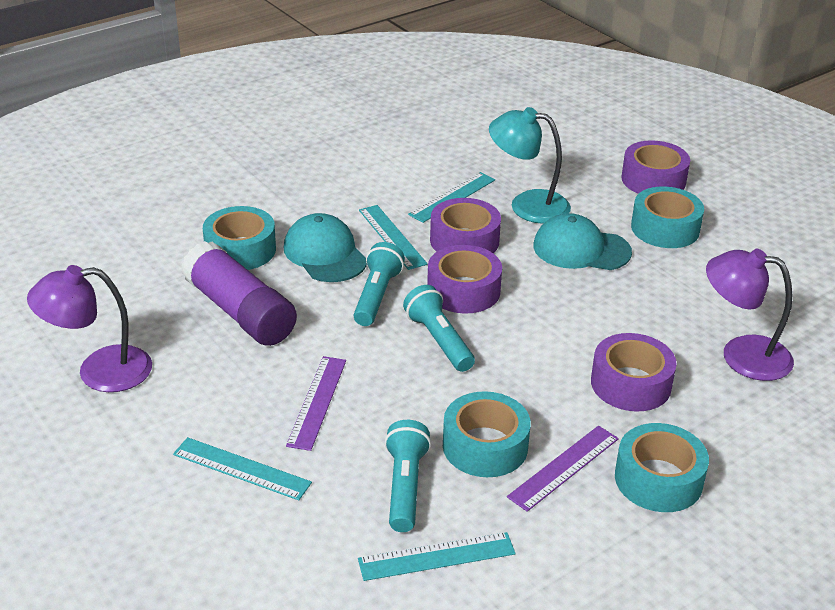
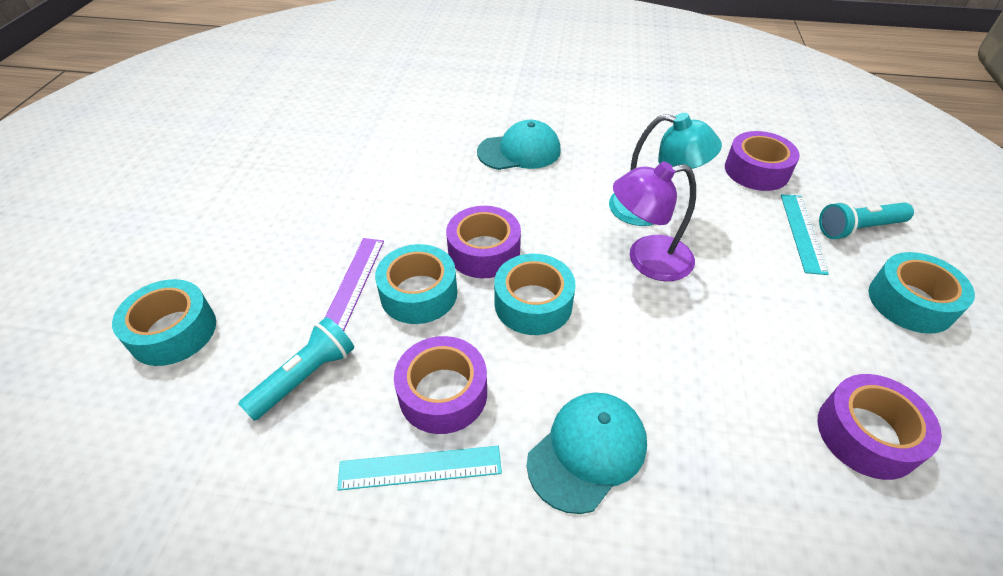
purple glue stick: [181,241,297,346] = 1 -> none = 0
purple lamp: [27,265,152,392] [706,249,794,381] = 2 -> [613,161,696,281] = 1
purple ruler: [286,356,346,451] [507,426,619,512] = 2 -> [325,238,384,331] = 1
turquoise flashlight: [353,242,405,326] [385,420,431,532] [403,285,475,372] = 3 -> [238,317,354,421] [819,201,914,240] = 2
turquoise ruler: [173,437,312,500] [358,532,516,581] [359,205,428,270] [408,172,495,223] = 4 -> [337,446,502,491] [781,194,829,275] = 2

